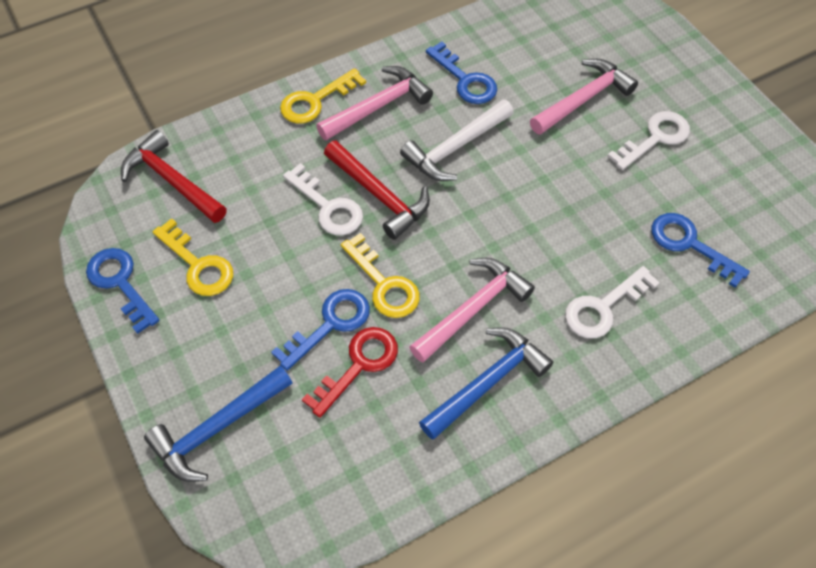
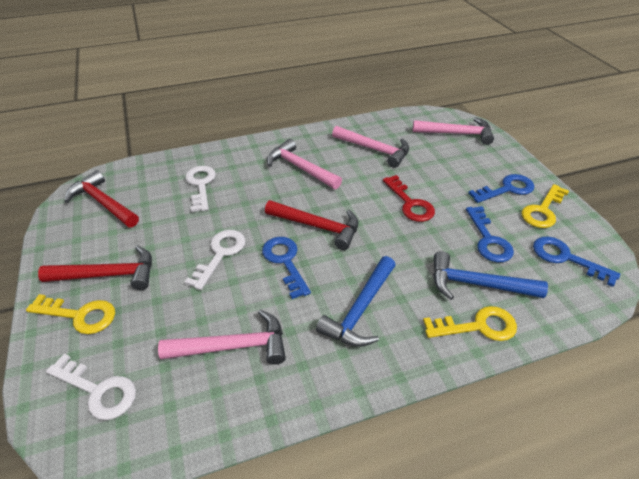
pink hammer: [316,66,433,140] [409,258,535,363] [530,59,638,135] = 3 -> [158,309,286,365] [267,139,342,189] [332,126,409,168] [413,117,494,145] = 4
red hammer: [121,130,227,223] [324,140,430,240] = 2 -> [38,245,152,290] [64,170,139,227] [265,200,358,250] = 3
white hammer: [400,99,514,181] = 1 -> none = 0

